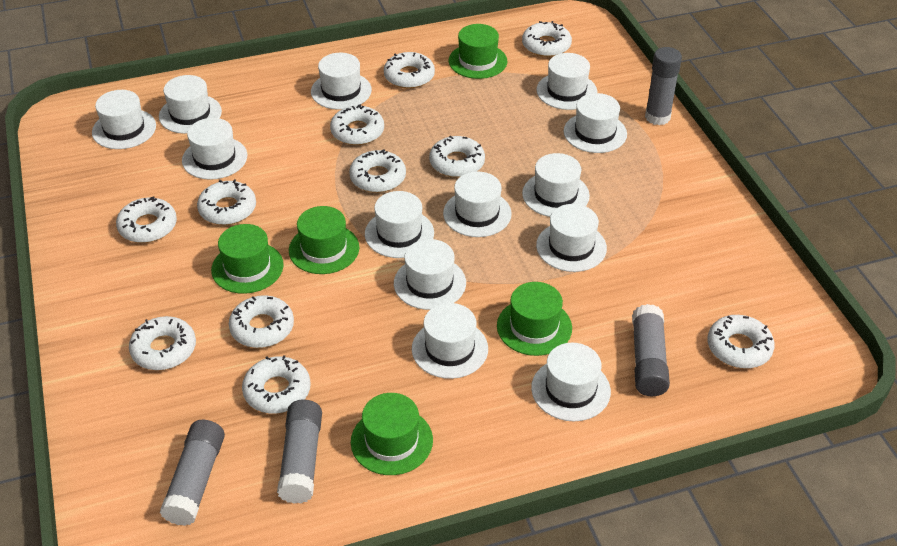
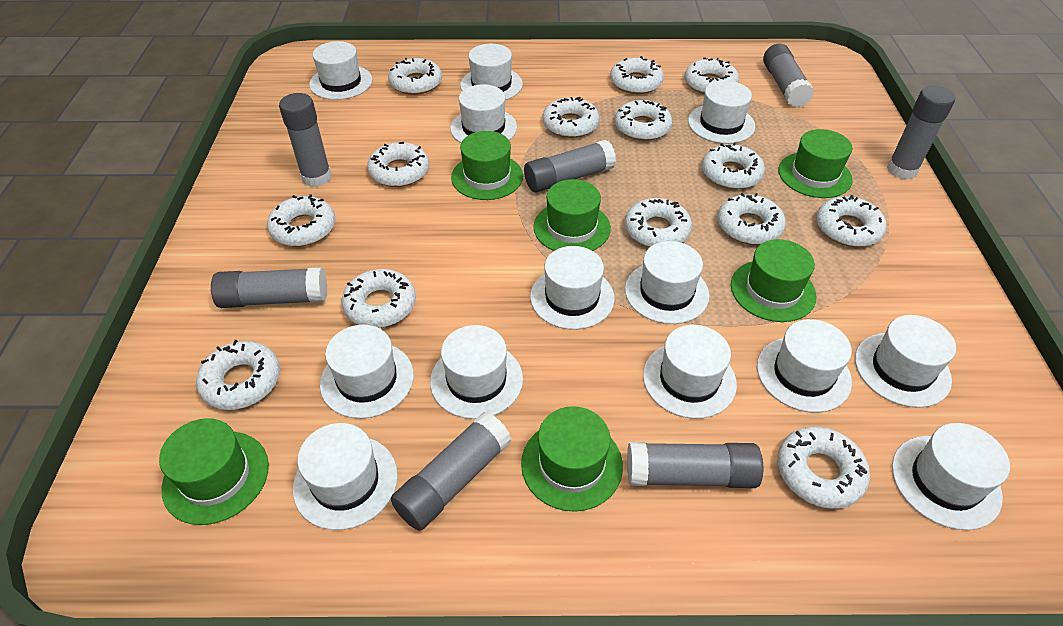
green hat: [211,224,284,294] [289,206,359,274] [351,393,433,475] [449,24,507,79] [497,282,572,356] = 5 -> [159,418,269,525] [451,131,523,200] [521,406,623,512] [533,179,611,251] [731,239,816,322] [778,129,853,198] = 6
grey glue stick: [160,420,225,526] [277,400,322,504] [632,304,670,396] [645,47,682,125] = 4 -> [211,267,327,308] [279,93,332,187] [391,412,511,531] [524,140,616,193] [627,442,763,488] [763,44,814,108] [887,86,955,180] = 7
white donut: [116,196,177,243] [129,316,196,370] [197,179,256,225] [229,295,294,348] [242,355,311,414] [330,104,384,145] [349,149,406,193] [384,52,435,89] [429,136,485,177] [522,21,572,57] [707,315,775,368] = 11 -> [196,340,280,410] [267,194,335,247] [341,269,416,328] [367,142,429,187] [388,58,442,95] [543,97,600,138] [610,56,664,94] [615,100,672,141] [625,198,692,247] [685,57,739,94] [702,142,765,190] [717,193,786,245] [777,426,870,509] [816,195,887,247] = 14

